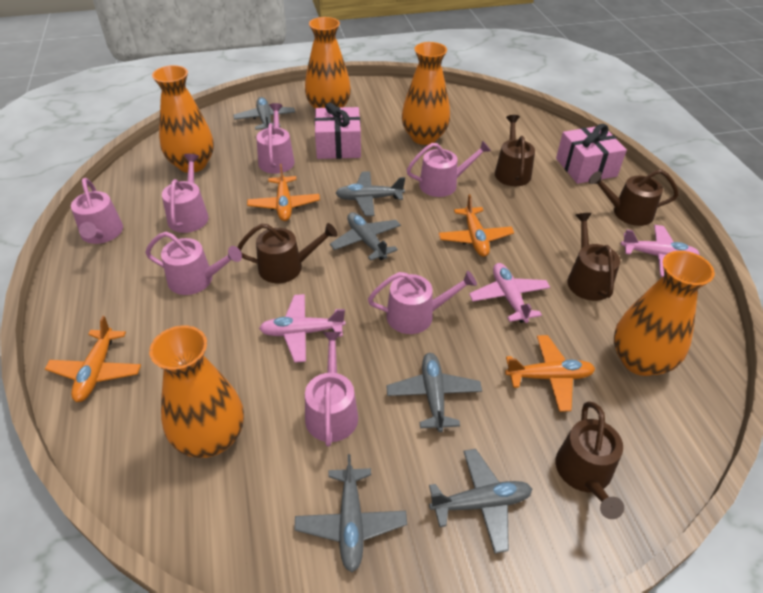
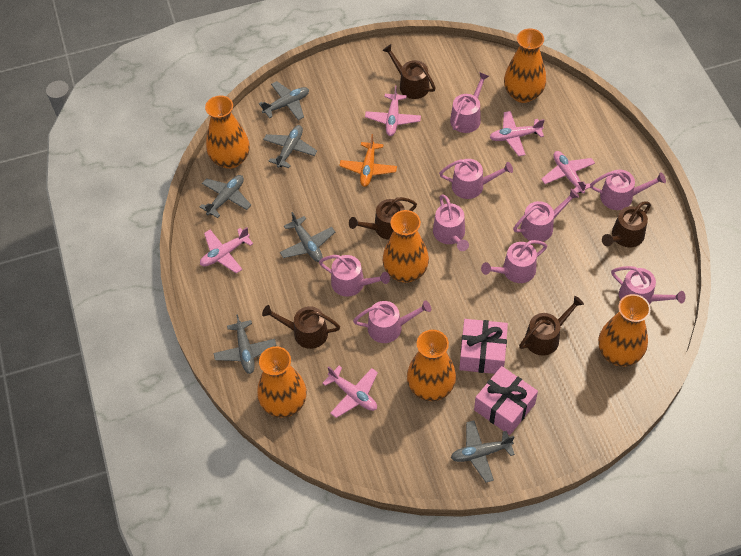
orange plane: [45,316,141,402] [247,164,320,221] [439,194,514,257] [505,335,595,412] = 4 -> [339,134,397,187] = 1
orange vase: [149,325,244,458] [152,65,214,173] [305,17,351,109] [402,42,450,145] [614,251,715,376] = 5 -> [205,95,250,169] [257,346,307,418] [383,210,429,283] [407,330,456,401] [504,29,546,103] [598,294,651,366] = 6
pink plane: [259,294,346,363] [469,263,550,323] [621,225,700,277] = 3 -> [200,227,253,274] [322,366,378,418] [365,85,421,136] [490,111,545,156] [541,151,595,194] = 5
pink watering can: [71,178,123,244] [145,232,242,295] [162,154,209,233] [256,103,295,174] [305,332,358,447] [368,271,477,334] [407,140,491,197] = 7 -> [319,255,390,297] [353,300,431,343] [433,195,469,251] [439,159,513,199] [450,72,489,133] [481,240,547,283] [513,189,579,242] [590,170,666,210] [611,266,685,304] = 9

